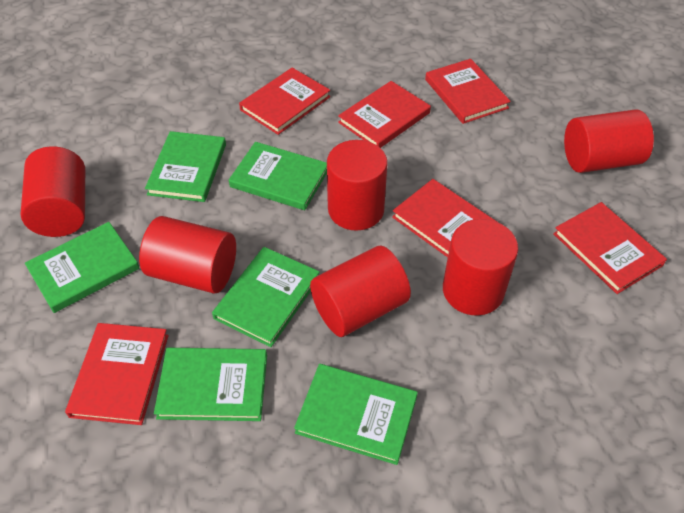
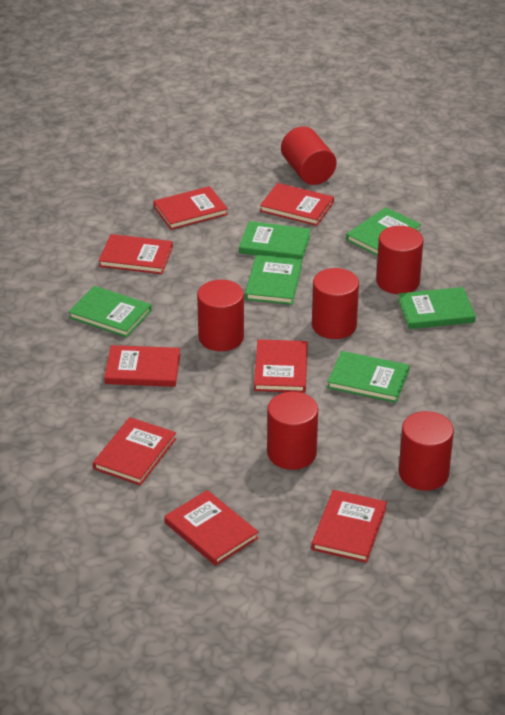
red book: [65,323,169,425] [239,68,330,135] [338,81,431,148] [392,179,499,257] [425,59,511,124] [553,202,667,294] = 6 -> [93,417,176,486] [98,234,173,274] [104,345,180,387] [153,186,228,230] [164,490,259,566] [254,339,308,393] [260,183,334,226] [311,490,387,563] = 8

